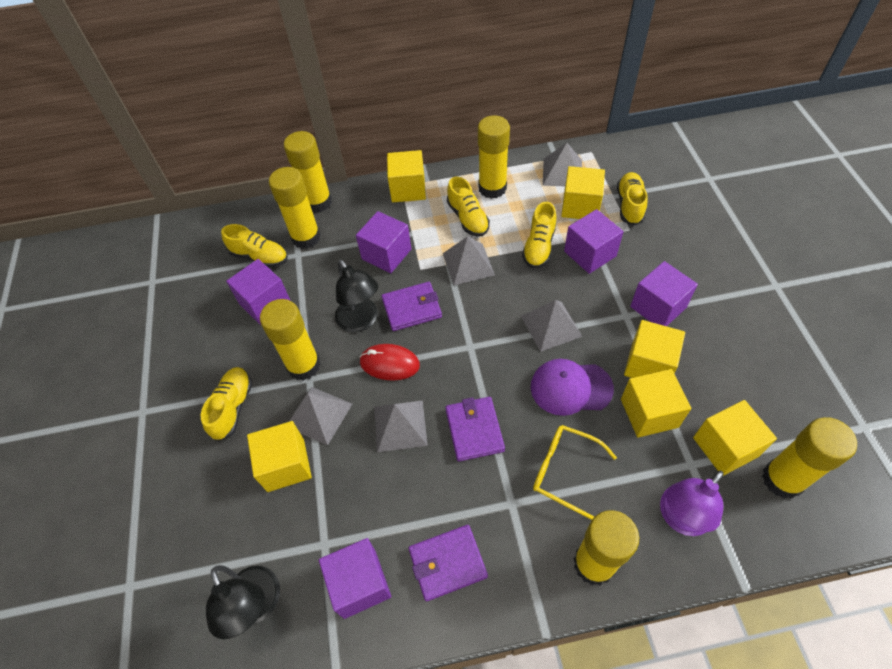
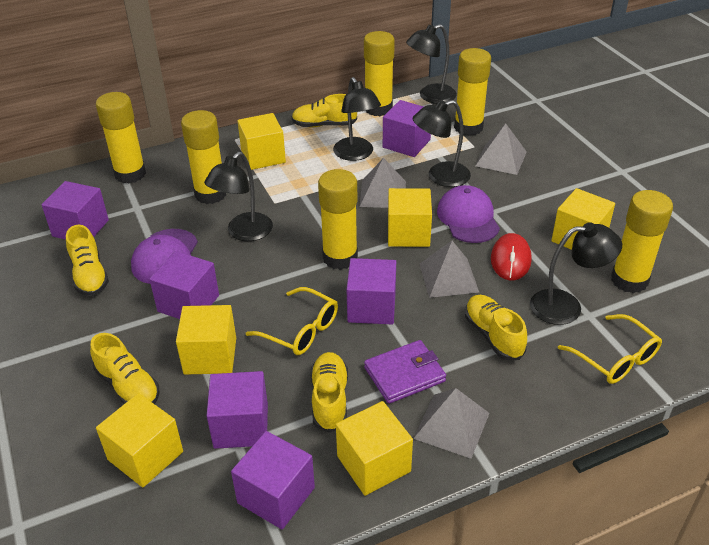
black lamp: [206,565,280,639] [335,259,378,332] = 2 -> [204,152,273,241] [333,77,381,161] [406,24,457,104] [412,100,471,187] [530,222,622,325] = 5
grey pyramid: [289,387,352,445] [374,400,428,452] [443,236,495,285] [521,300,583,352] [543,143,582,186] = 5 -> [359,158,406,208] [413,388,489,459] [420,241,479,298] [475,123,527,175] = 4
purple cap: [531,359,614,416] = 1 -> [131,229,198,284] [437,185,500,243] = 2
purple cube: [226,259,291,325] [319,538,391,619] [356,211,411,273] [564,209,624,274] [630,261,698,326] = 5 -> [41,181,109,240] [149,251,219,319] [207,371,268,449] [231,431,315,529] [346,258,396,324] [383,100,431,157] = 6
purple lamp: [660,470,724,536] = 1 -> none = 0
purple wallet: [382,282,442,331] [408,525,488,601] [445,397,505,462] = 3 -> [364,340,446,404] = 1
yellow glasses: [533,425,617,520] = 1 -> [246,287,338,355] [558,314,662,384] = 2

